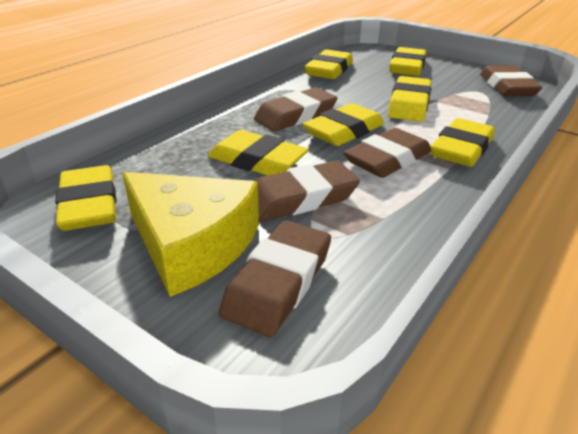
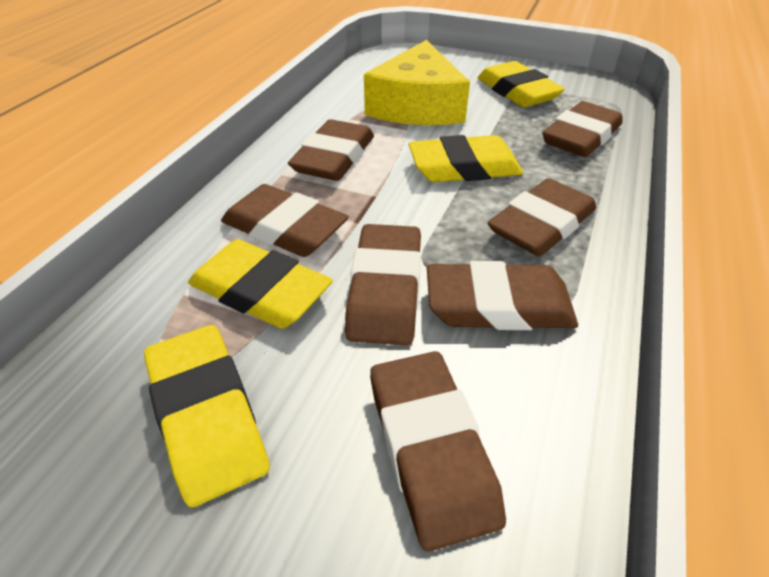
brown eraser: [219,220,331,337] [254,87,338,131] [255,160,360,221] [343,128,431,178] [480,65,542,97] = 5 -> [221,184,349,257] [288,119,374,181] [345,224,421,346] [370,351,506,552] [427,261,578,330] [488,178,596,256] [542,101,622,157] = 7
yellow eraser: [55,165,116,231] [208,130,309,176] [303,103,385,146] [305,49,353,79] [388,76,431,122] [390,47,426,76] [430,118,495,167] = 7 -> [144,325,270,507] [188,239,333,329] [408,135,523,182] [478,61,565,107] = 4

